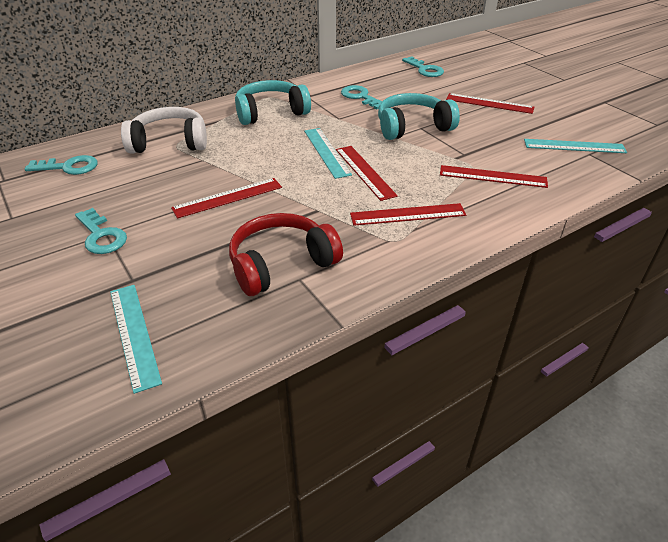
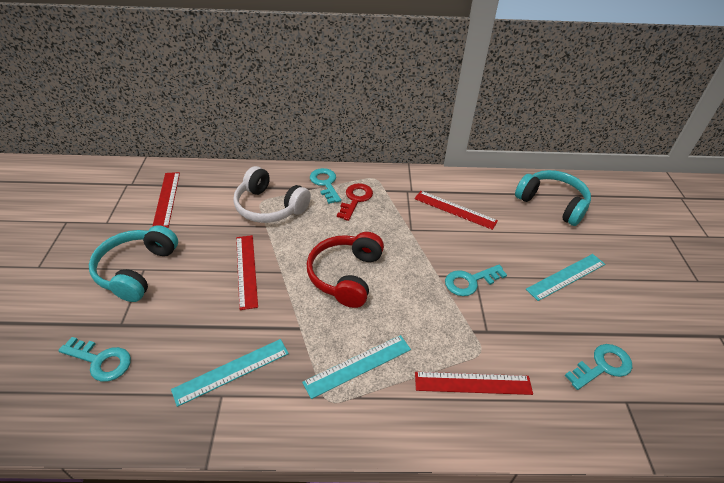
red key: none = 0 -> [337,183,373,221] = 1
red ruler: [171,178,282,219] [336,146,398,201] [350,203,466,226] [440,165,548,188] [446,93,534,114] = 5 -> [152,172,180,228] [236,235,258,310] [414,191,498,230] [415,372,533,395] = 4

